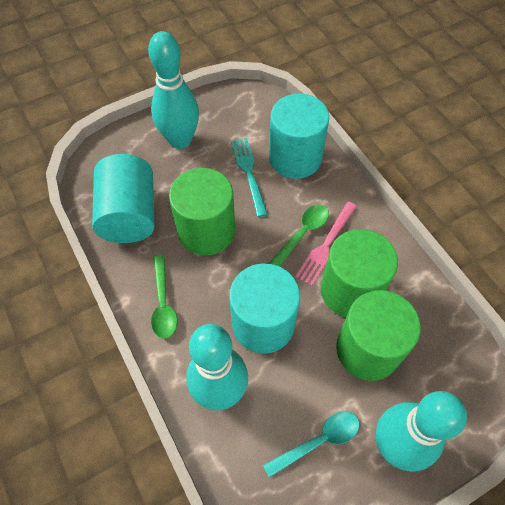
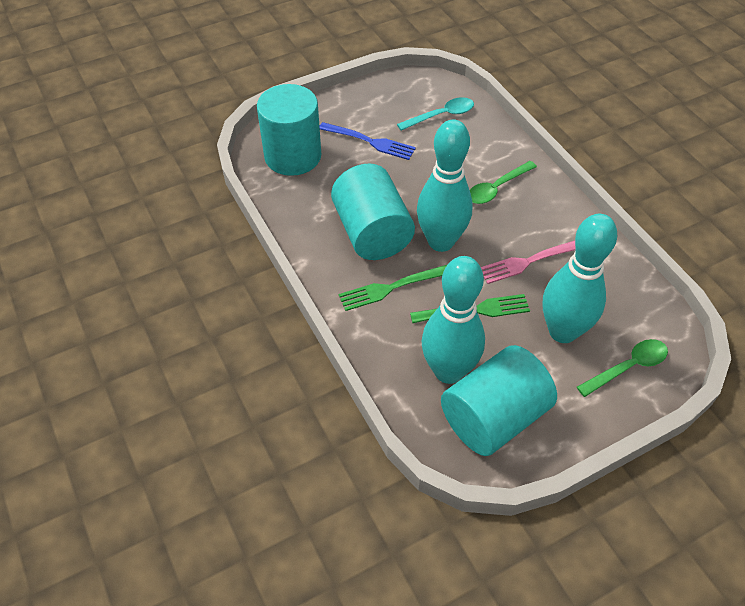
blue fork: none = 0 -> [320,122,416,160] = 1
green cylinder: [169,168,235,256] [321,229,398,317] [336,290,421,381] = 3 -> none = 0
green fork: none = 0 -> [339,264,448,311] [410,294,530,323] = 2
turquoise fork: [231,138,268,217] = 1 -> none = 0

